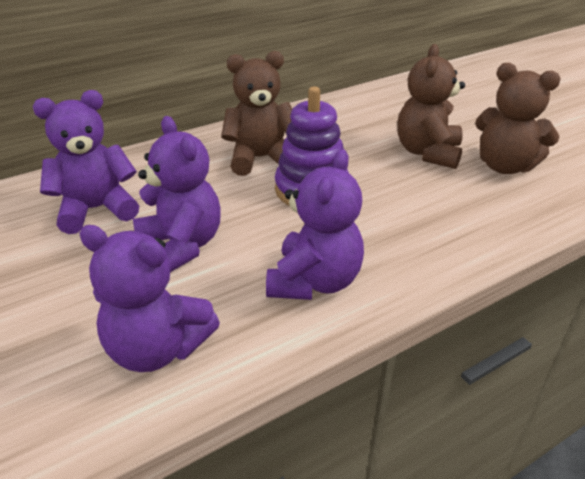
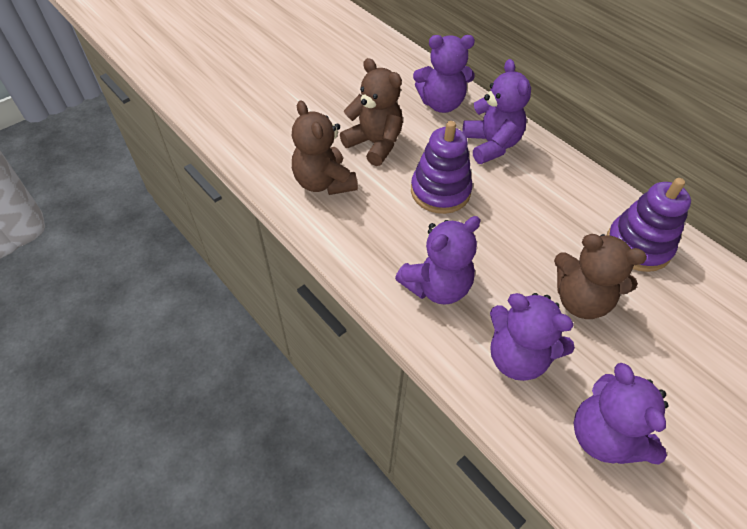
purple stacking toy: [275,87,349,206] = 1 -> [411,121,473,214] [607,178,691,272] = 2
purple teddy bear: [33,90,139,234] [79,225,220,372] [133,116,221,272] [266,149,364,300] = 4 -> [395,216,481,305] [413,35,475,113] [462,59,531,164] [490,293,575,381] [574,363,668,465] = 5

